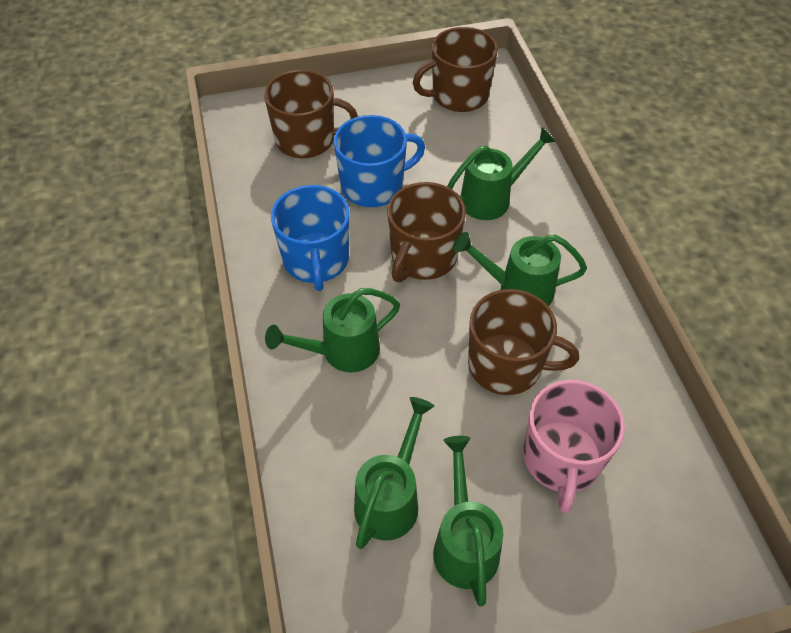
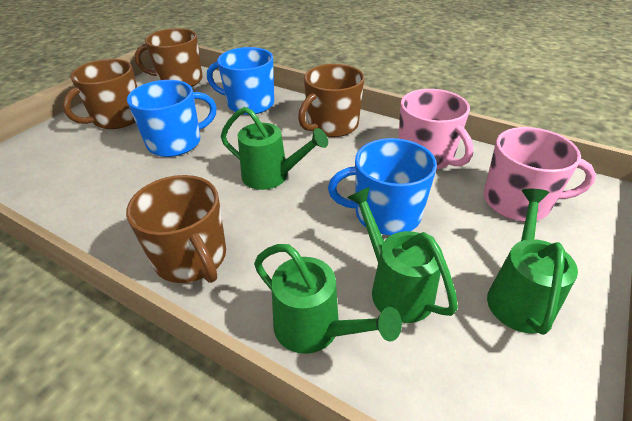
blue mug: [271,185,350,291] [334,115,425,207] = 2 -> [127,80,216,157] [207,47,274,115] [328,138,437,235] = 3
green watering can: [265,288,400,372] [354,397,434,549] [433,436,503,606] [447,127,556,220] [453,232,587,306] = 5 -> [221,107,328,190] [254,244,402,354] [347,187,458,323] [487,189,578,335] = 4
pink mug: [523,380,625,513] = 1 -> [398,89,473,170] [484,127,596,221] = 2

